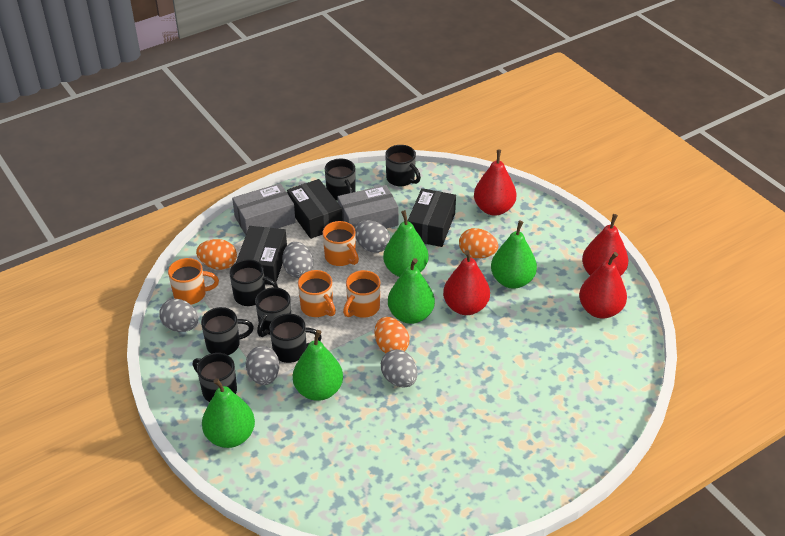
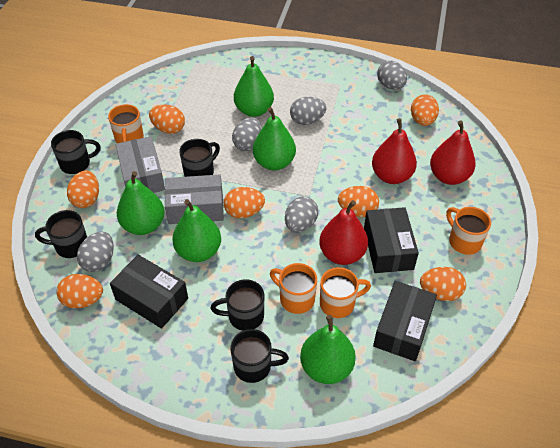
black mug: [193,353,237,402] [201,307,254,355] [229,259,278,306] [255,287,291,337] [269,313,322,363] [325,158,356,201] [385,145,421,186] = 7 -> [35,210,87,258] [51,130,101,174] [179,139,220,177] [211,279,264,331] [230,329,289,383] = 5
orange egg: [196,239,237,270] [375,317,410,353] [459,228,498,258] = 3 -> [56,274,103,308] [67,170,99,208] [149,105,185,134] [224,187,265,218] [338,186,379,217] [411,94,439,126] [420,267,466,301] = 7
red pear: [443,250,490,315] [474,150,517,216] [579,252,627,319] [582,214,628,276] = 4 -> [319,200,368,265] [372,118,417,184] [430,120,476,185] = 3

